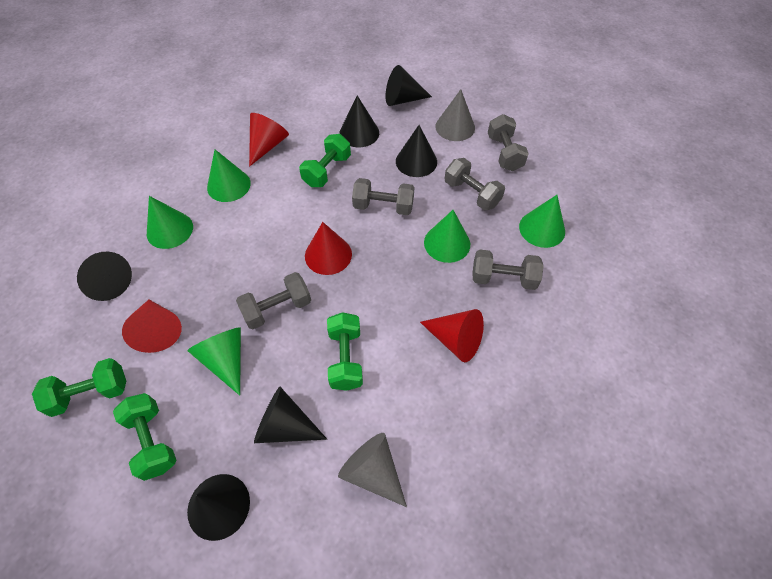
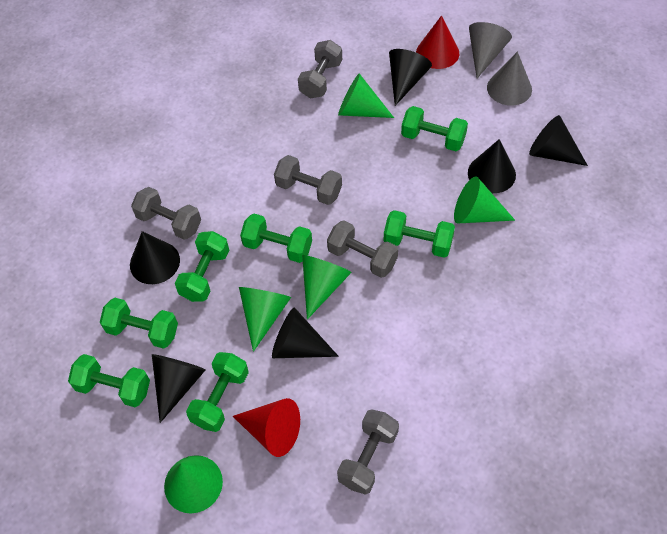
green dumbbell: [32,358,126,417] [113,393,177,481] [299,134,351,187] [327,312,363,391] = 4 -> [68,354,150,407] [100,298,178,349] [175,231,229,302] [186,352,249,432] [240,214,312,263] [384,210,455,258] [401,106,468,151] = 7
red cone: [122,300,182,353] [249,113,289,167] [305,222,352,275] [420,309,484,362] = 4 -> [233,398,300,457] [416,15,459,69] = 2

